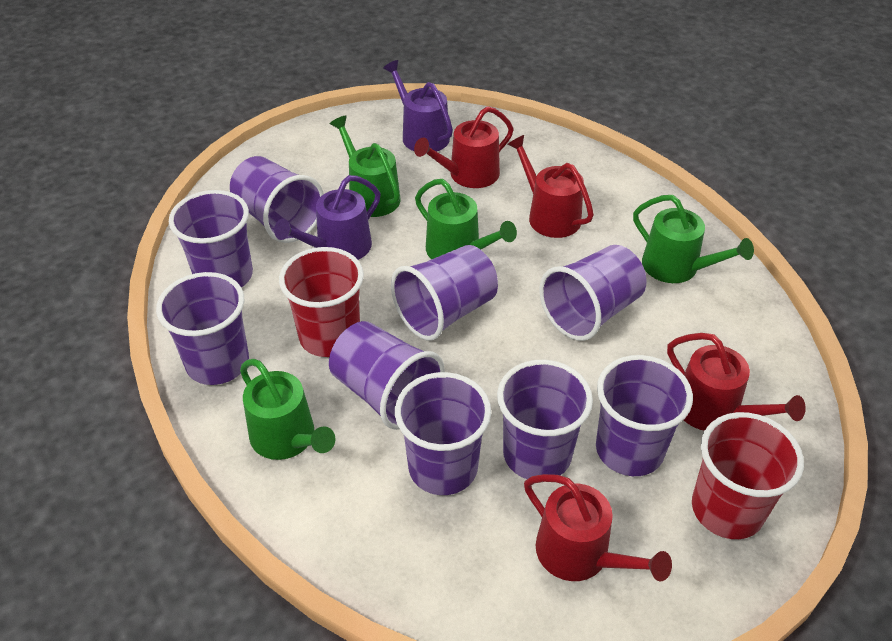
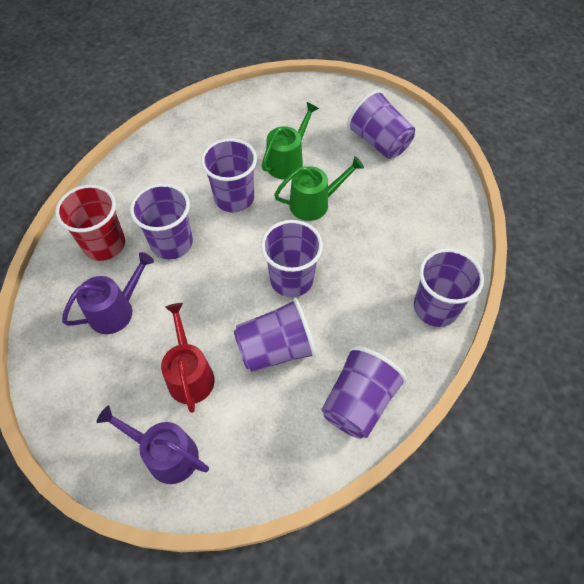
green watering can: [240,359,336,460] [330,116,400,217] [415,179,517,259] [633,195,754,283] = 4 -> [262,102,319,179] [274,156,364,221] = 2
purple cup: [156,272,249,385] [169,190,253,288] [230,156,324,243] [329,321,445,430] [391,245,498,340] [395,372,491,495] [497,360,593,479] [540,245,647,341] [596,355,693,476] = 9 -> [130,183,193,259] [201,138,257,212] [234,298,316,372] [261,220,323,297] [322,346,407,439] [347,90,415,159] [414,248,484,327] = 7
red cup: [279,247,364,357] [692,412,804,539] = 2 -> [55,185,125,261] = 1
red watering can: [414,106,514,188] [507,135,594,238] [524,474,672,581] [667,333,806,431] = 4 -> [161,303,215,413] = 1

